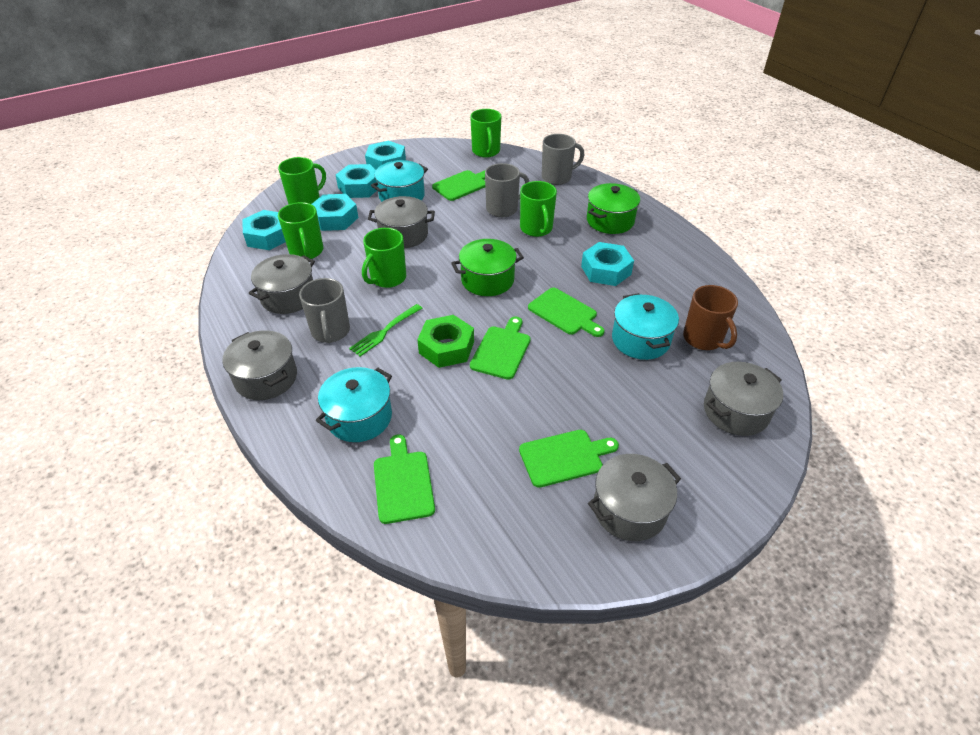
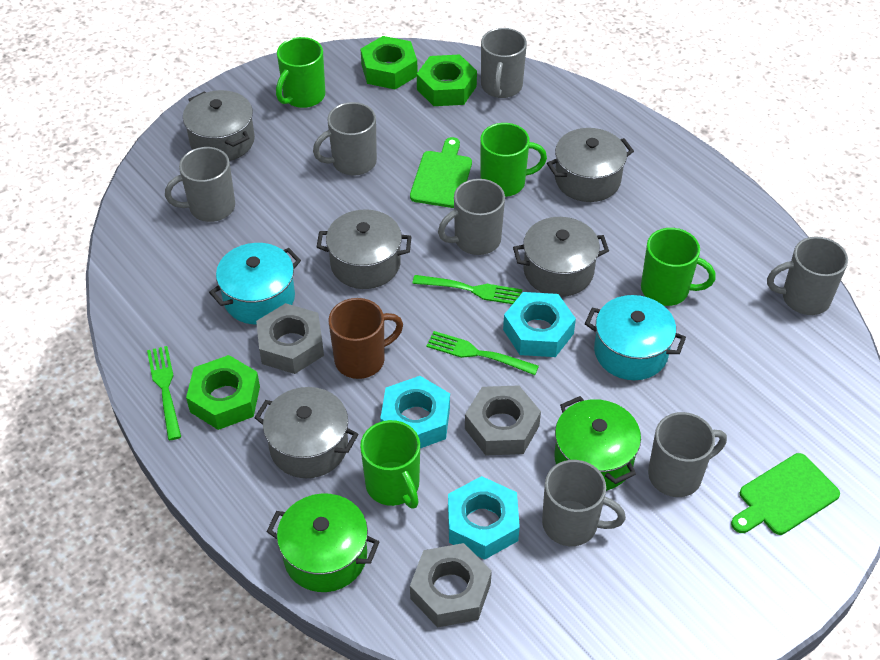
green cutting board: [374,435,435,524] [432,170,485,201] [470,316,531,380] [519,430,619,488] [528,288,605,337] = 5 -> [410,137,472,208] [731,453,840,535] = 2
green fork: [349,304,423,357] = 1 -> [147,346,181,440] [412,275,522,304] [426,331,539,375] = 3
green mug: [278,157,326,204] [278,202,323,259] [362,228,406,288] [470,109,501,158] [520,181,557,237] = 5 -> [276,37,325,108] [360,420,420,508] [480,123,547,197] [641,228,716,306] = 4
green nut: [417,315,474,368] = 1 -> [186,355,260,430] [361,36,418,90] [417,54,477,106] = 3
grey mug: [299,278,350,343] [485,163,529,217] [542,134,584,185] = 3 -> [165,147,235,222] [313,102,377,176] [438,179,505,255] [481,28,527,98] [542,460,626,546] [648,412,727,497] [767,237,848,315] = 7
grey nut: none = 0 -> [256,303,324,374] [410,543,492,628] [465,385,541,455] = 3
turquoise nut: [242,210,286,250] [311,194,358,231] [336,164,377,198] [365,141,406,169] [581,242,634,286] = 5 -> [380,376,450,448] [448,476,520,560] [503,292,576,357] = 3
turquoise pot: [316,367,392,442] [371,160,428,202] [612,293,679,360] = 3 -> [209,243,301,324] [585,295,686,380] = 2

